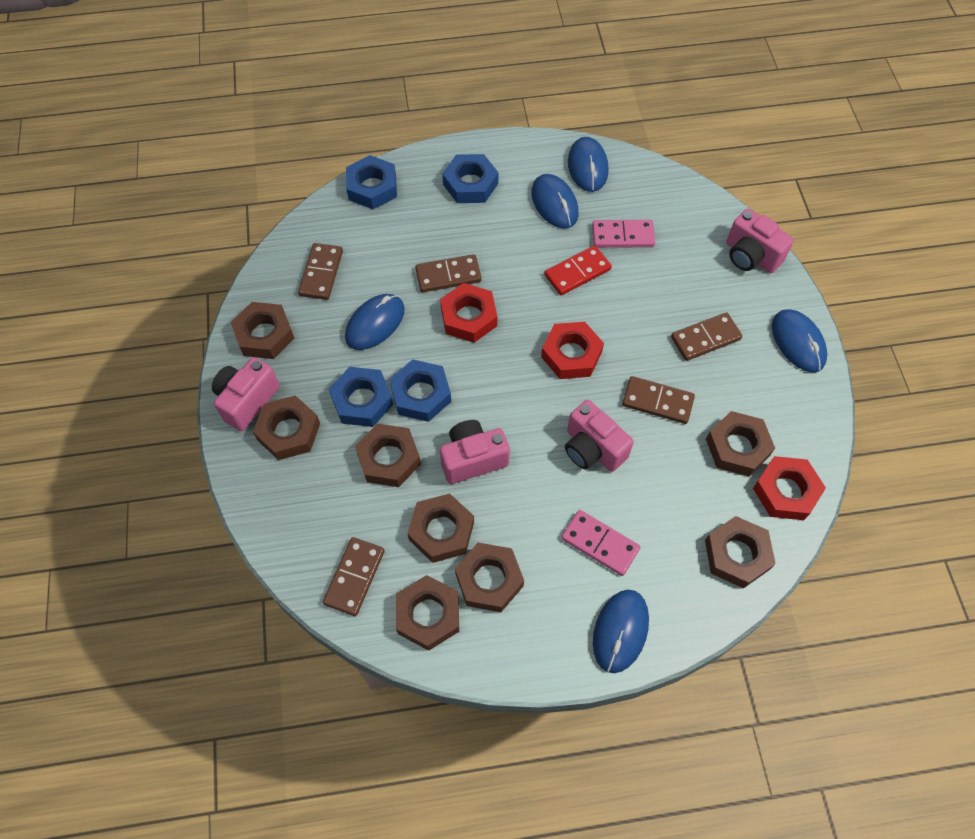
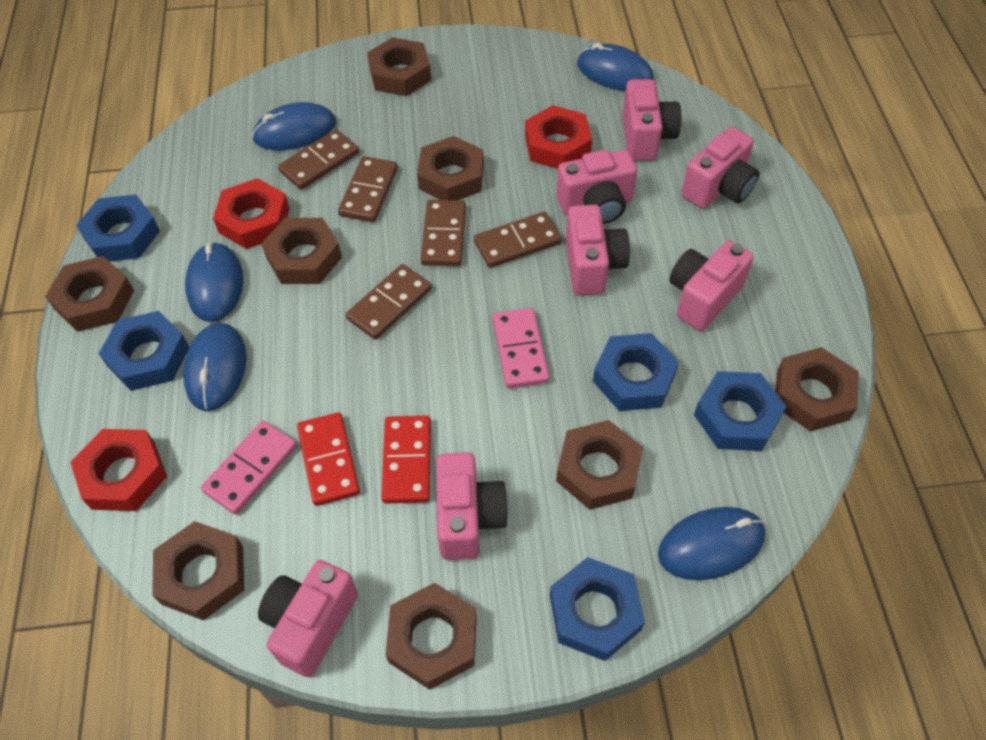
blue nut: [329,367,393,427] [346,155,397,209] [390,359,451,422] [442,154,499,203] = 4 -> [76,194,160,262] [98,311,190,391] [550,557,645,661] [593,333,679,411] [694,371,787,451] = 5
pink camera: [212,357,279,431] [440,420,510,484] [565,400,634,472] [726,209,794,273] = 4 -> [258,560,358,677] [436,452,509,560] [557,150,637,224] [566,205,630,295] [623,79,681,161] [669,240,754,331] [681,127,759,209] = 7
red domino: [544,245,612,295] = 1 -> [297,412,360,506] [381,416,431,504] = 2

